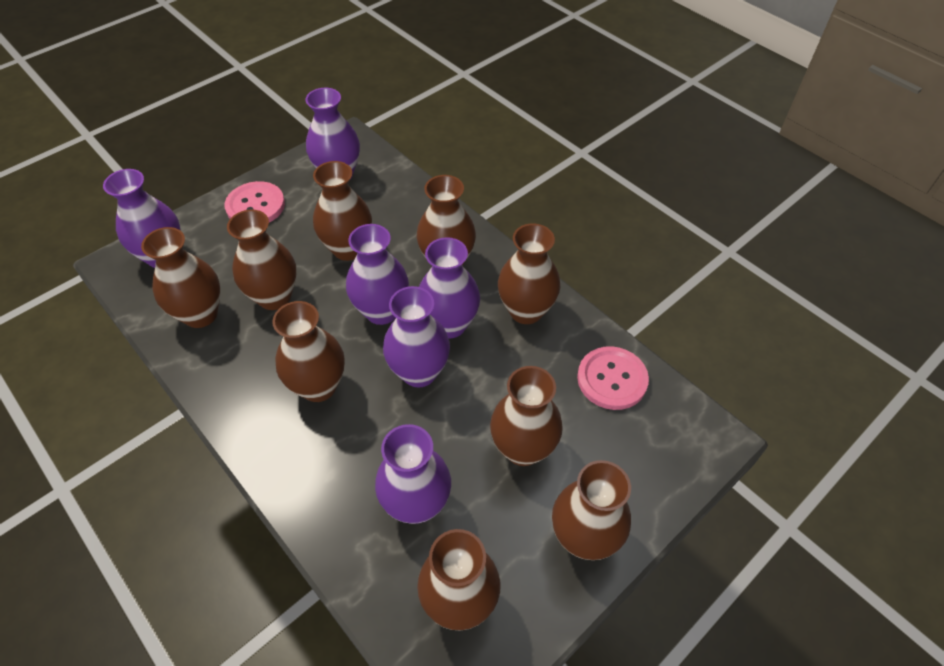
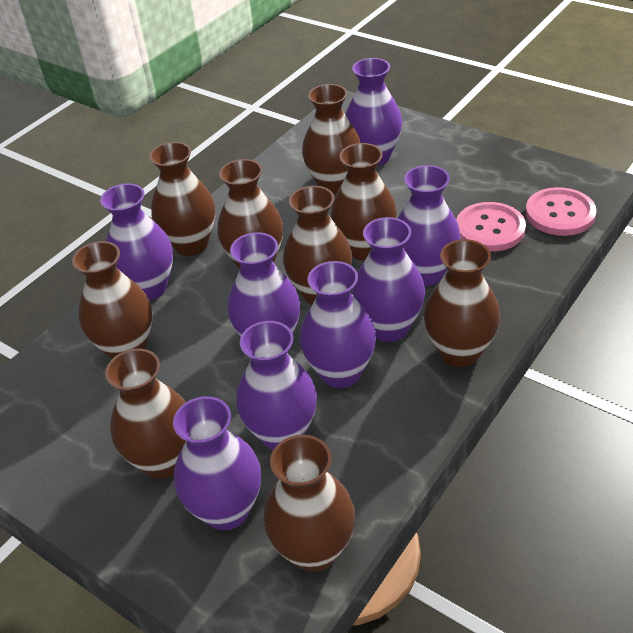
purple vase: [103,169,181,268] [305,88,360,180] [346,224,409,325] [375,424,451,524] [383,286,450,388] [419,237,480,339] = 6 -> [100,183,173,300] [173,396,261,530] [227,232,300,337] [236,321,317,450] [300,261,376,388] [345,58,402,166] [352,217,425,342] [397,165,461,286] = 8

